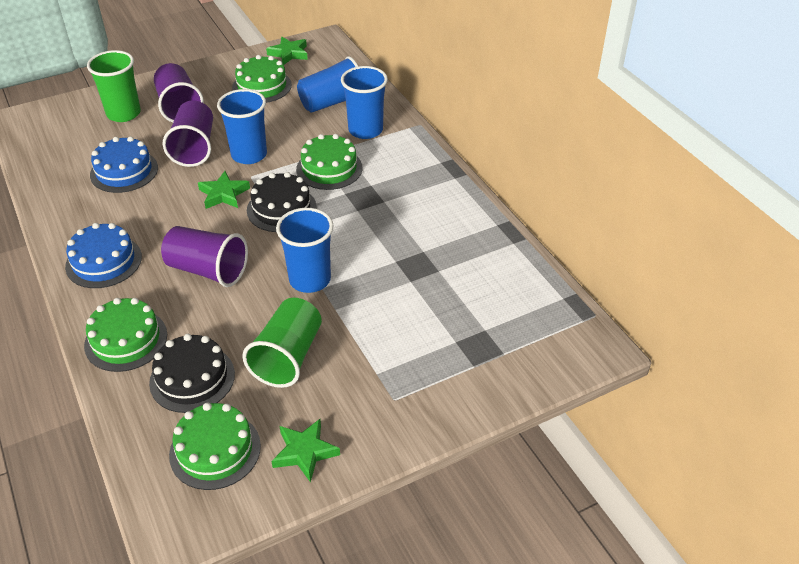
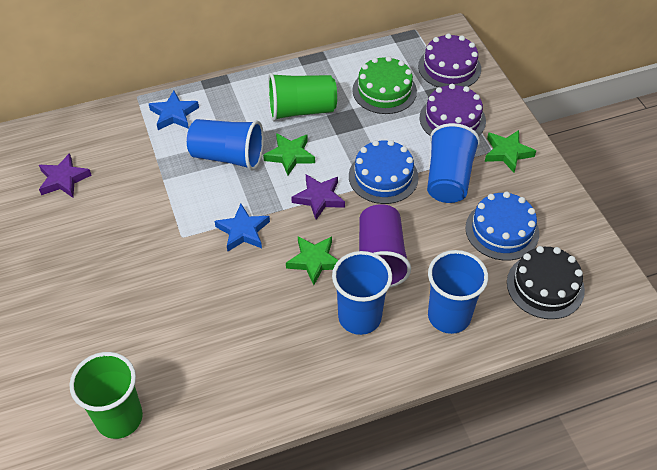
black cake: [149,334,235,413] [247,172,317,232] = 2 -> [507,246,585,319] = 1
blue star: none = 0 -> [149,91,199,130] [215,204,270,251] = 2
green cake: [84,298,167,372] [169,403,261,490] [232,55,292,103] [296,134,363,190] = 4 -> [352,56,417,114] = 1
purple cake: none = 0 -> [418,33,481,87] [420,84,486,136] = 2
purple cup: [154,63,204,123] [161,226,248,287] [163,100,213,167] = 3 -> [359,204,411,288] = 1
purple star: none = 0 -> [39,153,92,198] [291,174,345,220] = 2

